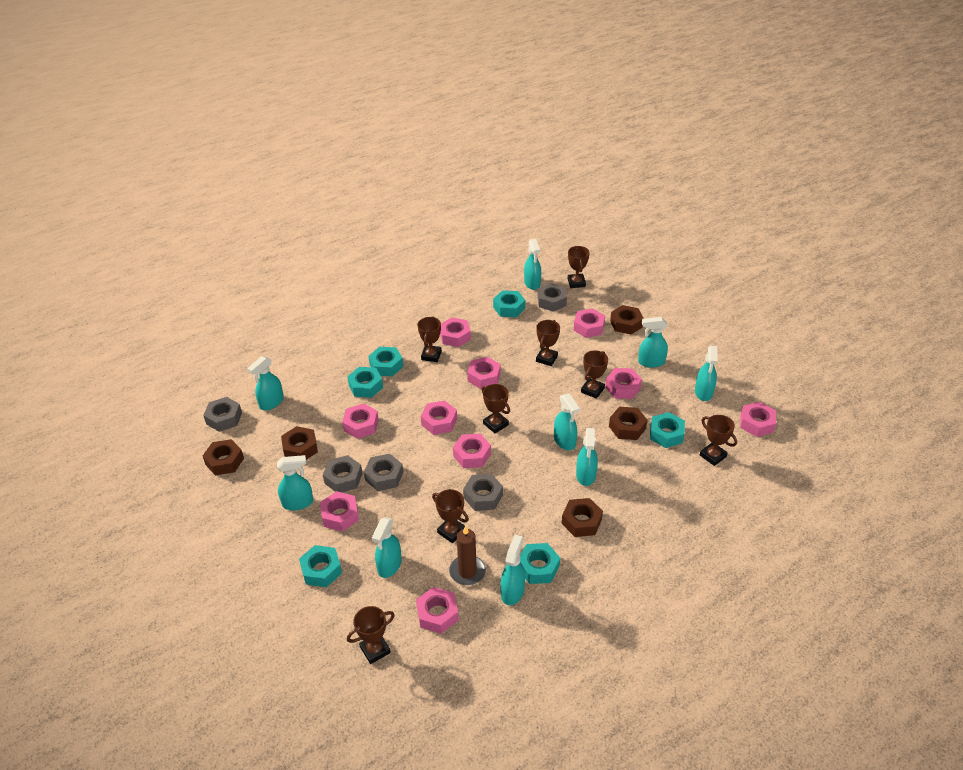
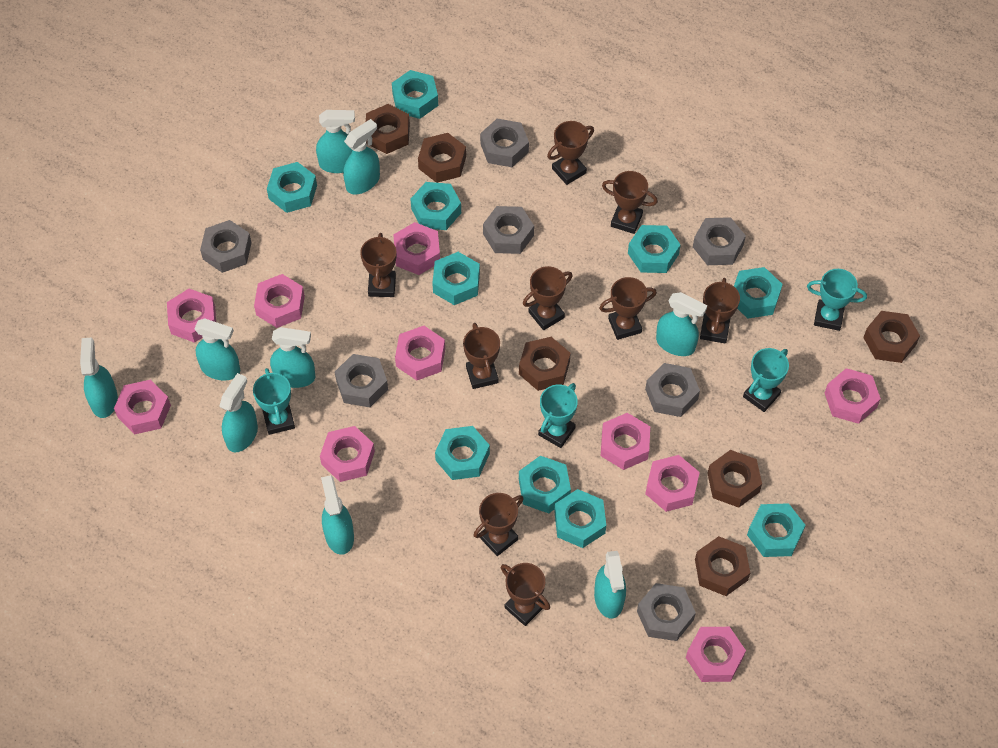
brown candle: [449,526,486,585] = 1 -> none = 0
brown nut: [203,439,244,476] [281,426,318,460] [562,498,603,537] [609,407,648,440] [610,305,644,335] = 5 -> [366,104,410,154] [418,133,466,183] [519,337,571,391] [695,536,750,596] [707,450,762,508] [863,311,920,363] = 6
brown trophy: [347,606,395,664] [417,316,442,362] [432,489,469,543] [482,384,510,433] [536,320,560,366] [568,246,590,288] [581,350,608,399] [700,415,737,466] = 8 -> [360,233,397,297] [463,323,500,389] [474,493,524,556] [501,563,550,626] [523,266,573,330] [547,121,594,185] [599,277,657,340] [602,171,658,234] [700,278,740,344] = 9
grey nut: [203,397,242,432] [323,455,363,492] [364,454,403,491] [463,474,503,511] [538,283,567,312] = 5 -> [200,220,251,273] [335,354,388,407] [480,119,529,167] [483,206,534,254] [637,583,696,641] [645,363,700,417] [693,217,746,265] = 7
turquoise nut: [299,545,342,587] [347,367,383,398] [368,347,403,376] [493,290,525,317] [520,543,560,584] [650,412,685,448] = 6 -> [267,162,317,213] [392,70,438,119] [411,182,461,230] [432,252,480,305] [435,426,490,480] [519,456,571,513] [554,489,606,548] [628,225,681,273] [734,267,783,319] [747,503,806,557] = 10
turquoise trophy: none = 0 -> [253,368,295,435] [538,383,578,448] [743,348,789,412] [807,269,867,331] = 4

